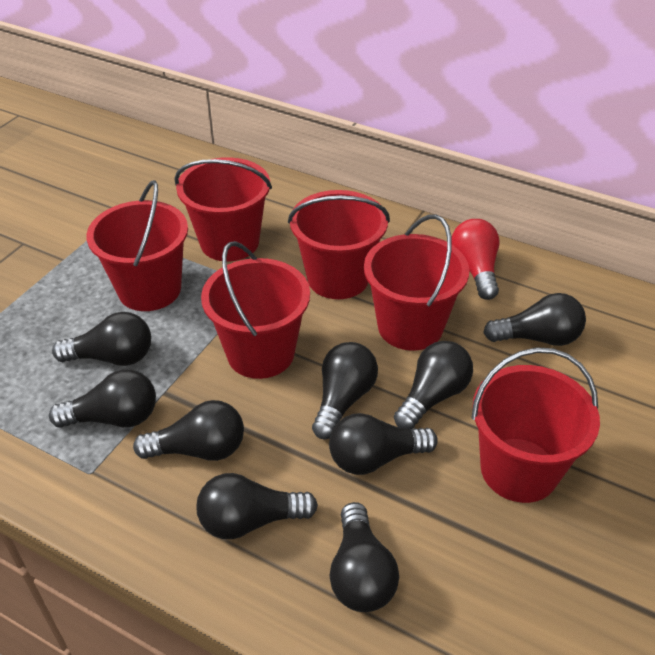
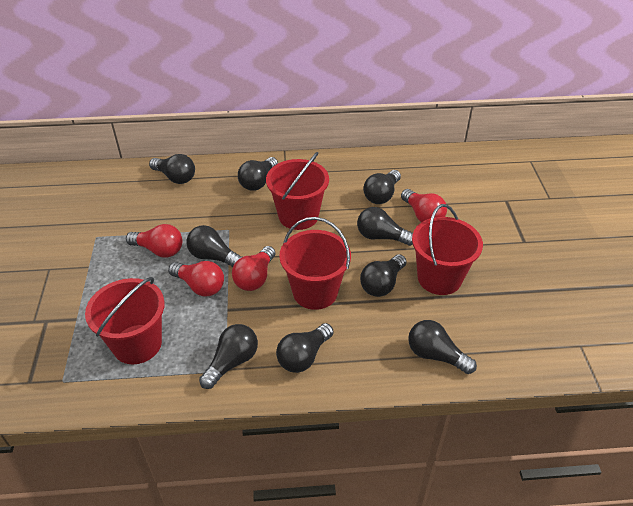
red bucket: [87,180,188,311] [174,157,272,261] [201,241,310,379] [288,190,390,299] [364,214,469,351] [471,347,600,503] = 6 -> [85,277,165,364] [266,152,329,230] [279,217,351,310] [412,204,483,295] = 4
red light bulb: [452,219,499,300] = 1 -> [126,224,182,258] [168,261,224,297] [232,246,276,291] [401,189,447,222] = 4

